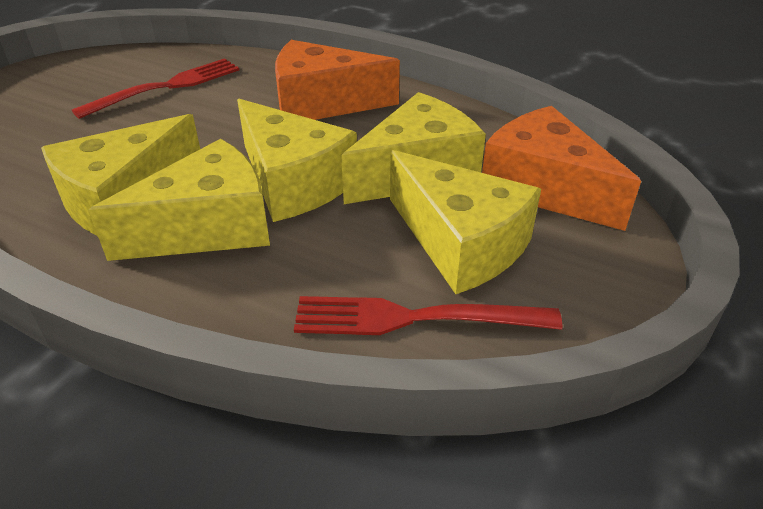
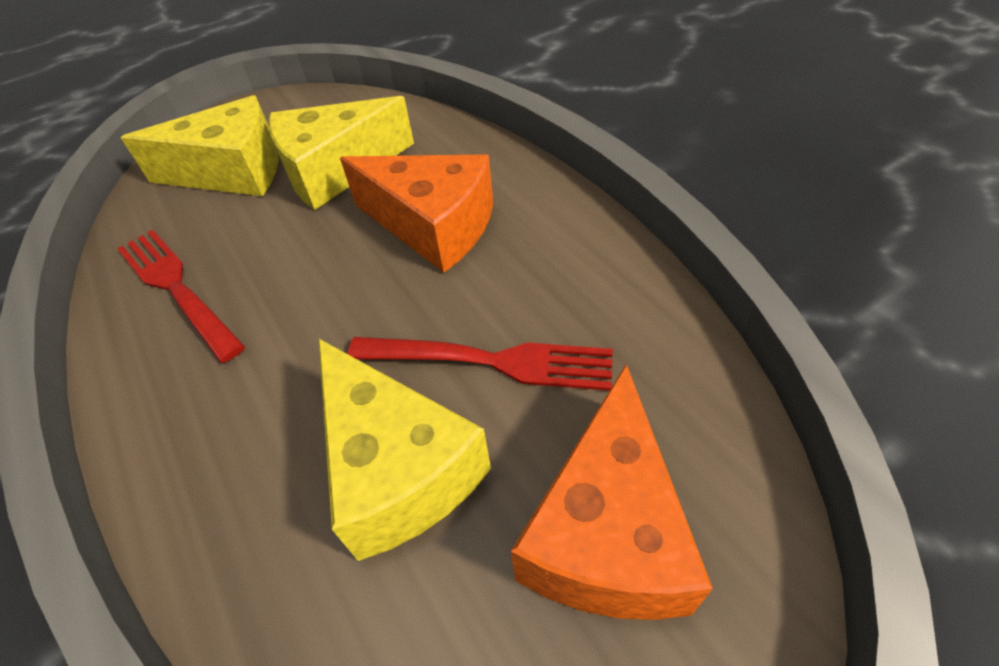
yellow cheese: [41,114,200,236] [88,139,270,261] [237,99,357,222] [341,92,486,204] [390,150,541,294] = 5 -> [121,95,279,196] [268,96,414,210] [318,338,491,561] = 3

